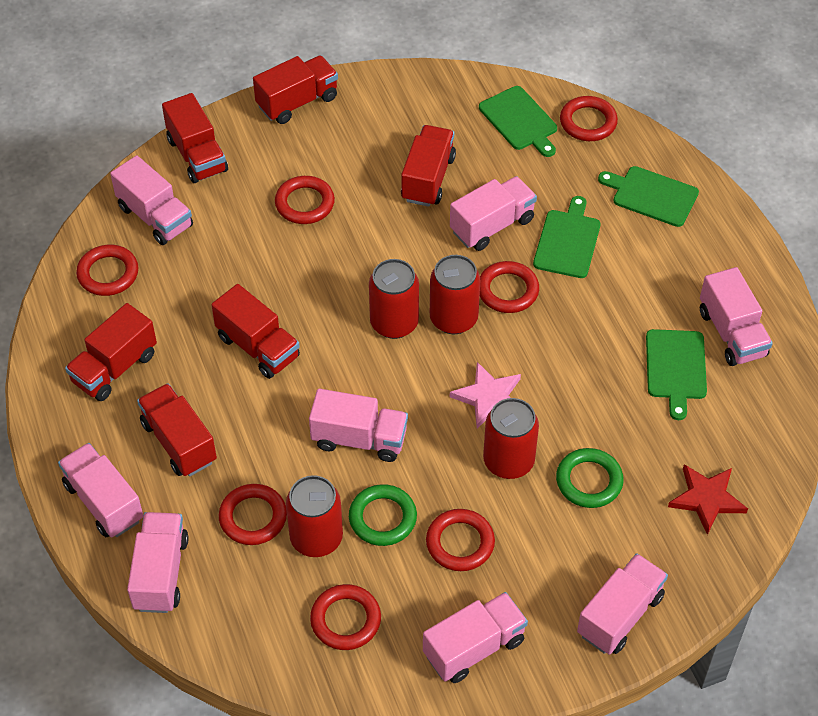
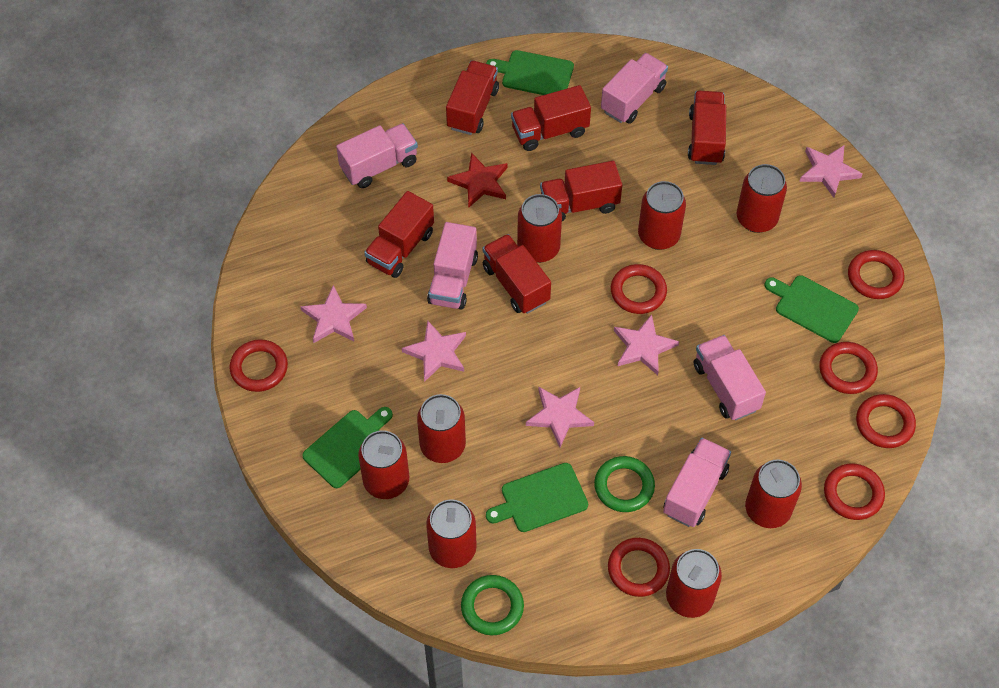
pink star: [450,362,521,429] = 1 -> [300,285,367,343] [402,320,466,382] [526,387,594,447] [614,314,679,375] [799,145,862,198] = 5
pink truck: [58,443,143,537] [110,155,193,245] [127,512,189,613] [309,389,408,462] [423,592,528,683] [450,176,537,251] [577,553,668,655] [700,267,773,366] = 8 -> [336,123,418,188] [427,222,478,310] [601,53,668,124] [663,438,731,527] [694,335,766,421] = 5
red can: [286,475,343,557] [369,259,419,339] [430,255,480,334] [483,398,539,479] = 4 -> [358,430,409,499] [417,394,466,463] [426,499,477,568] [517,194,562,263] [638,181,686,250] [666,549,722,618] [737,164,787,233] [745,459,802,528] = 8

